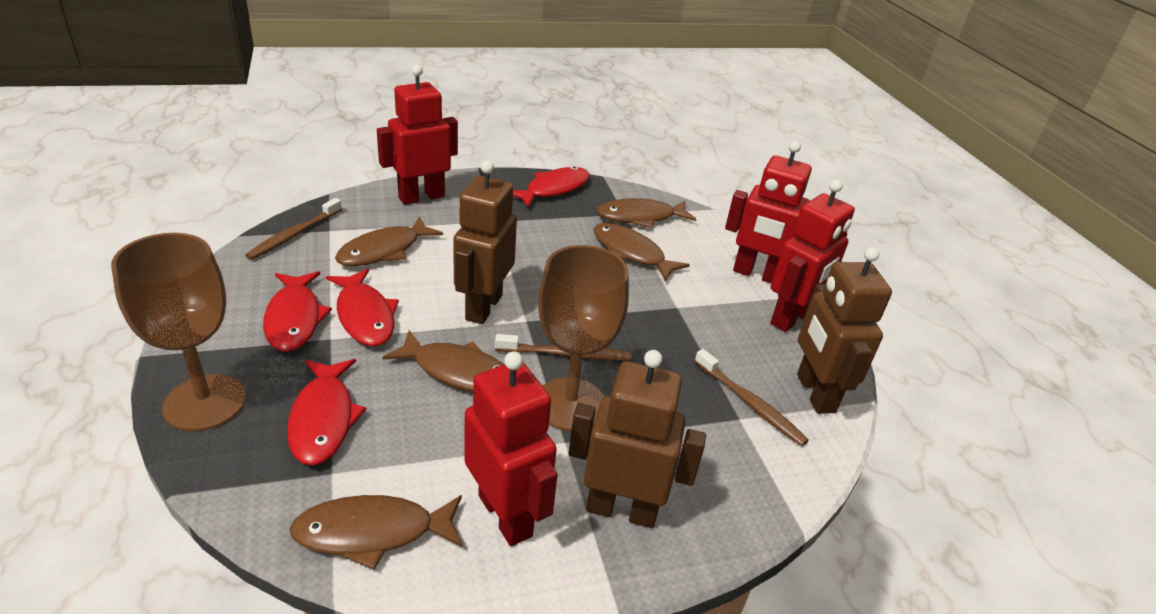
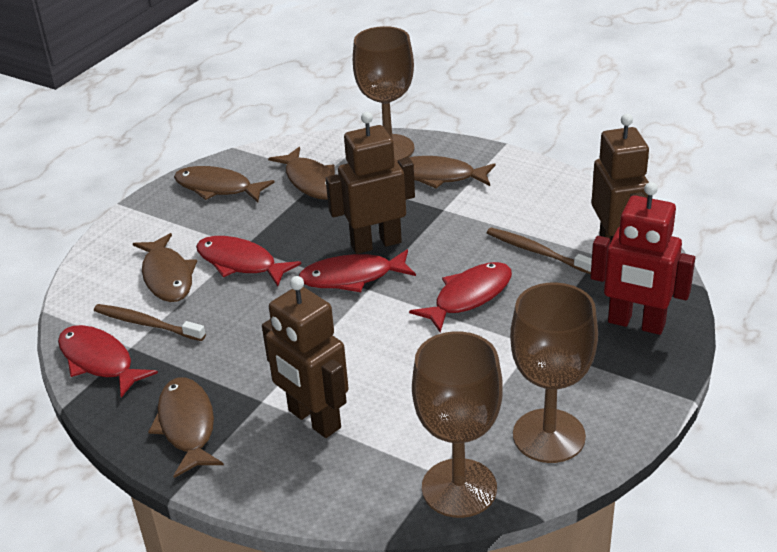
brown goblet: [111,233,246,431] [538,245,629,431] = 2 -> [353,26,414,161] [412,331,503,518] [510,282,598,463] = 3
brown toothbrush: [245,198,342,260] [495,334,632,361] [694,349,809,446] = 3 -> [94,304,206,341] [487,228,592,274] = 2
red robot: [377,65,458,205] [465,351,558,546] [725,141,812,283] [770,179,855,332] = 4 -> [590,182,695,335] = 1

